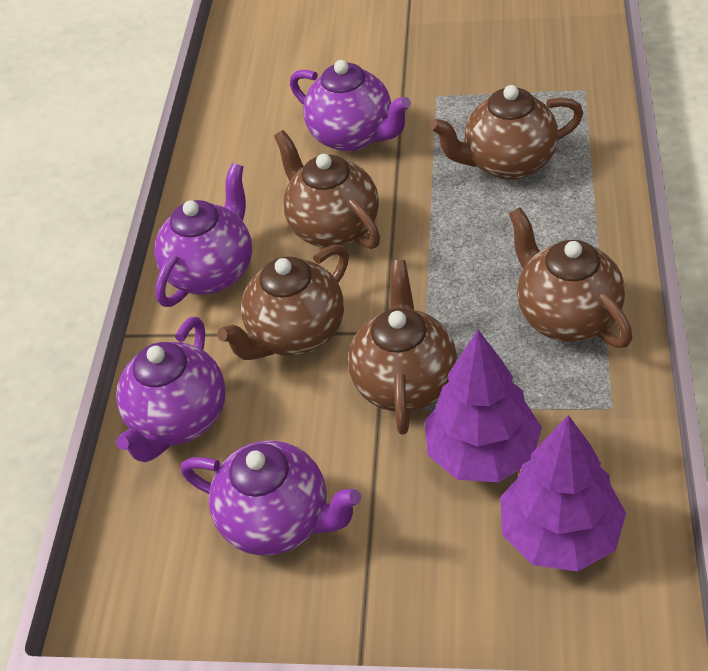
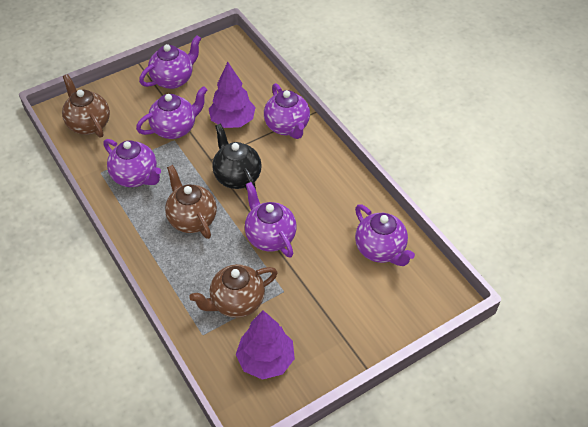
black teapot: none = 0 -> [212,123,262,189] = 1
brown teapot: [217,244,349,360] [274,130,380,249] [348,260,457,435] [430,85,583,180] [509,207,633,348] = 5 -> [62,74,110,138] [165,165,217,239] [189,264,278,318] = 3
purple teapot: [116,317,225,462] [154,163,252,307] [181,440,361,556] [290,60,411,152] = 4 -> [104,139,161,187] [136,86,207,139] [139,36,201,89] [245,182,297,258] [264,83,310,139] [355,204,415,266] = 6

